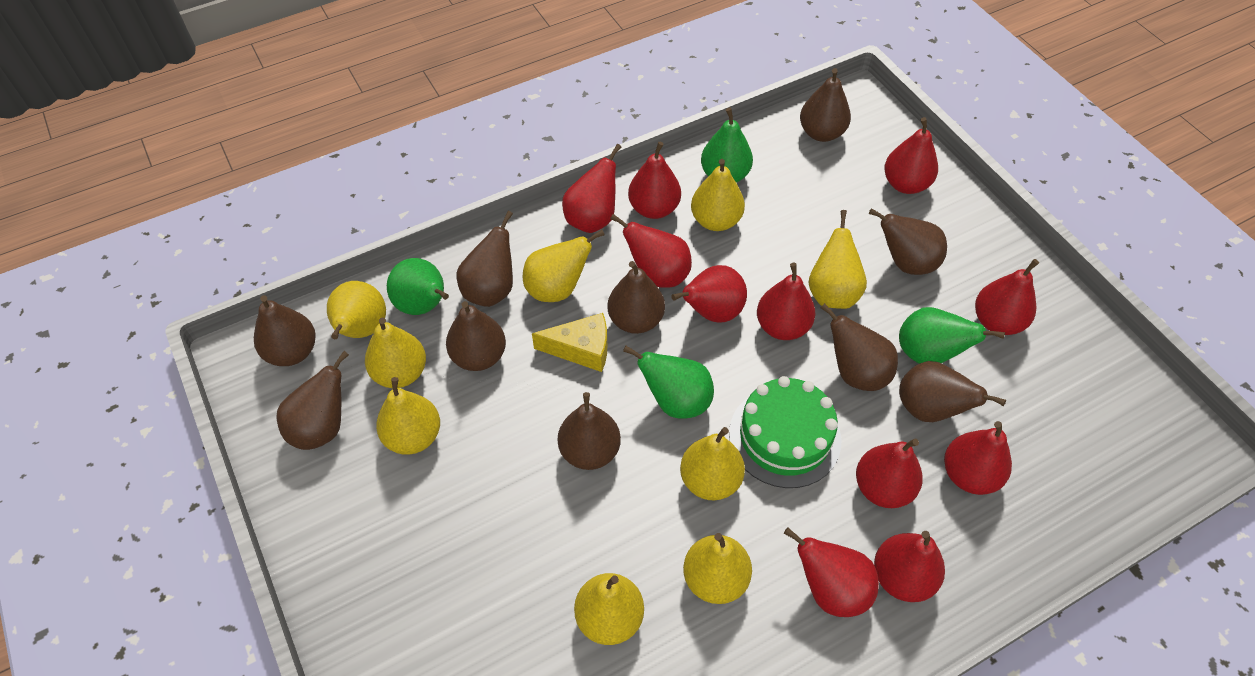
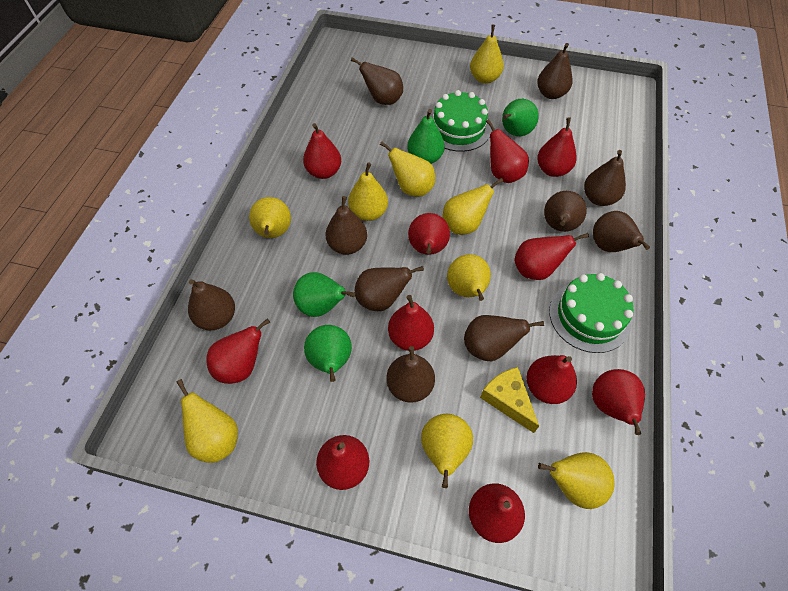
green cake: [729,376,842,488] = 1 -> [431,90,491,152] [549,273,634,353] = 2

